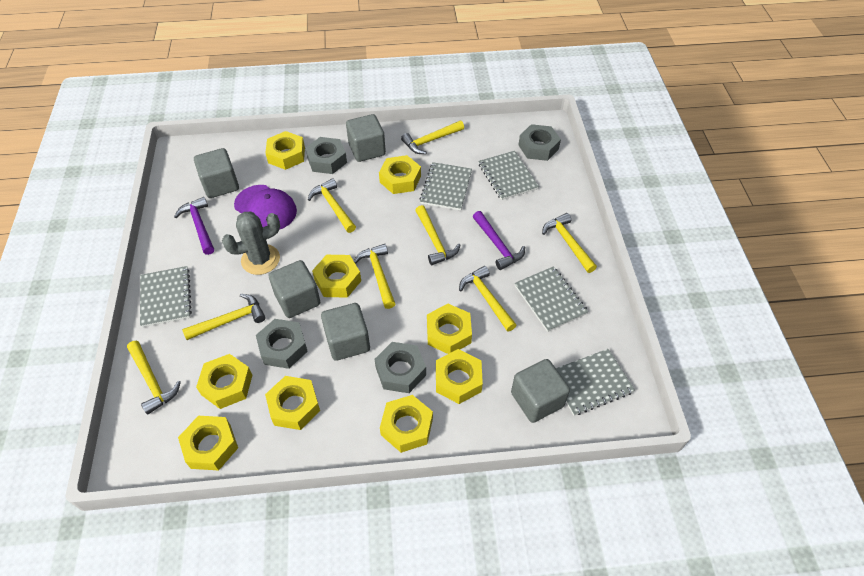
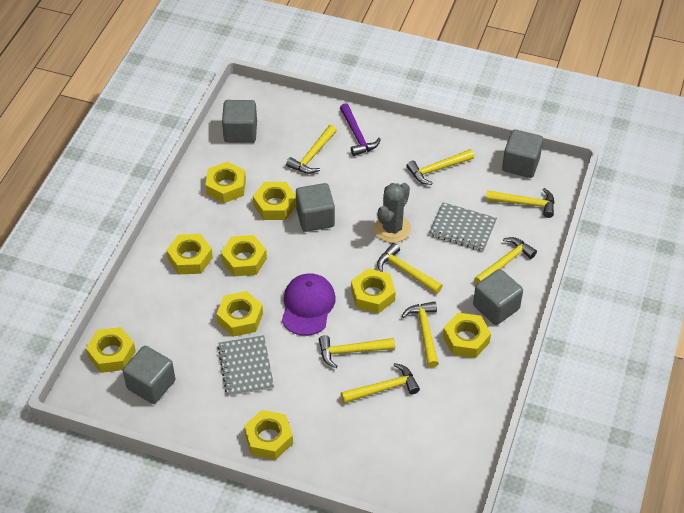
grey notebook: [140,266,192,327] [419,162,472,210] [478,151,539,200] [515,266,588,332] [556,349,635,416] = 5 -> [218,335,274,396] [429,202,497,251] = 2
grey nut: [256,319,308,369] [305,137,347,174] [374,342,426,393] [518,124,561,161] = 4 -> none = 0
purple hammer: [174,197,214,255] [473,211,525,270] = 2 -> [340,103,381,156] = 1

